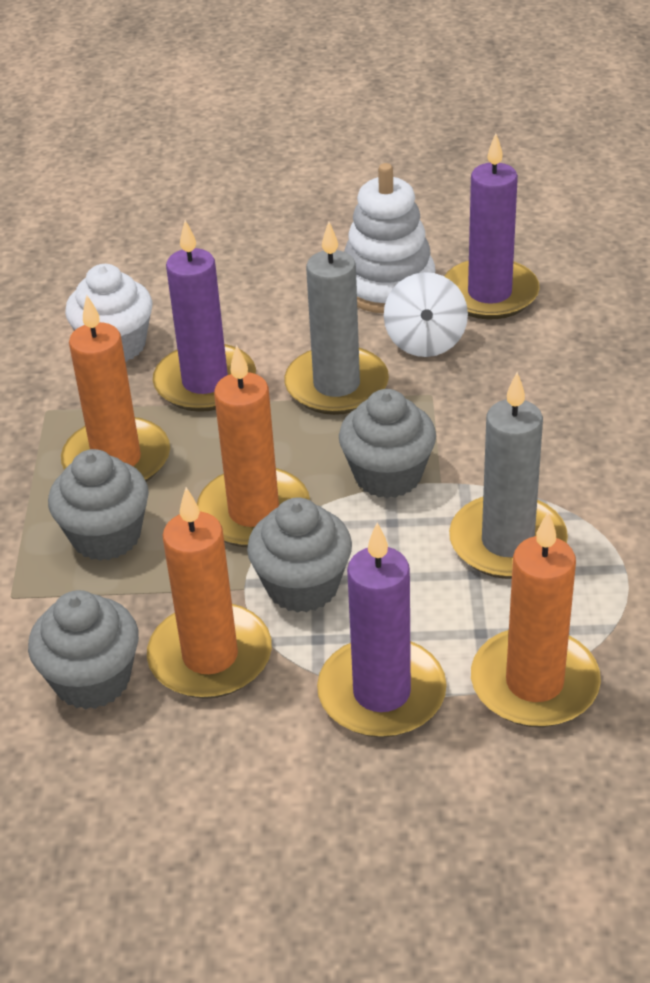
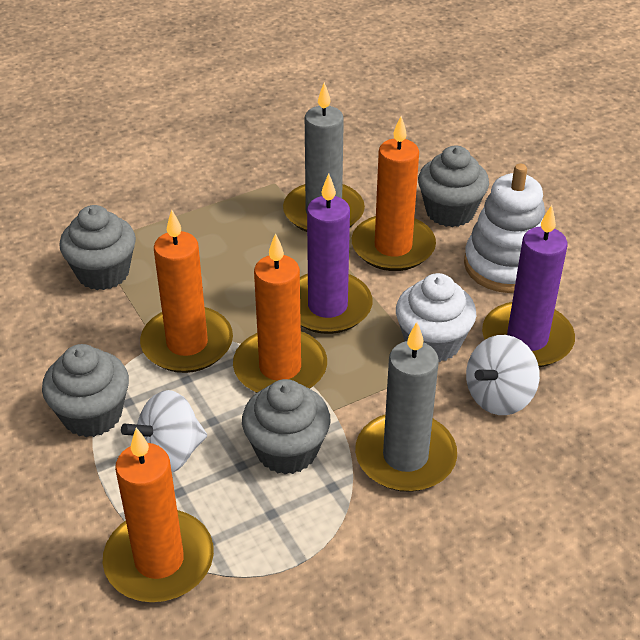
purple candle: [153,220,256,412] [317,523,447,738] [444,133,540,319] = 3 -> [300,173,372,334] [482,205,575,367] = 2
white spinning top: [384,272,468,357] = 1 -> [121,390,207,472] [466,335,540,415] = 2

